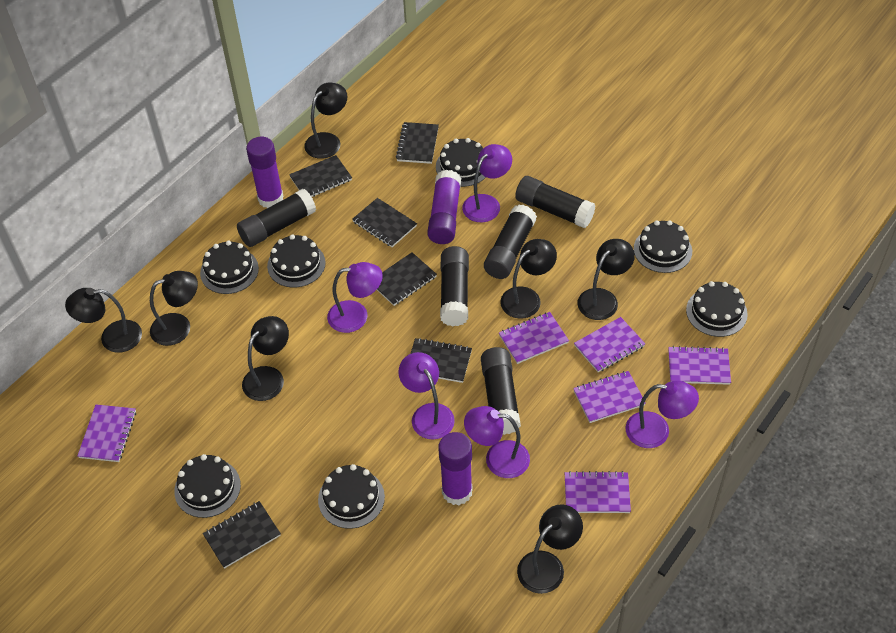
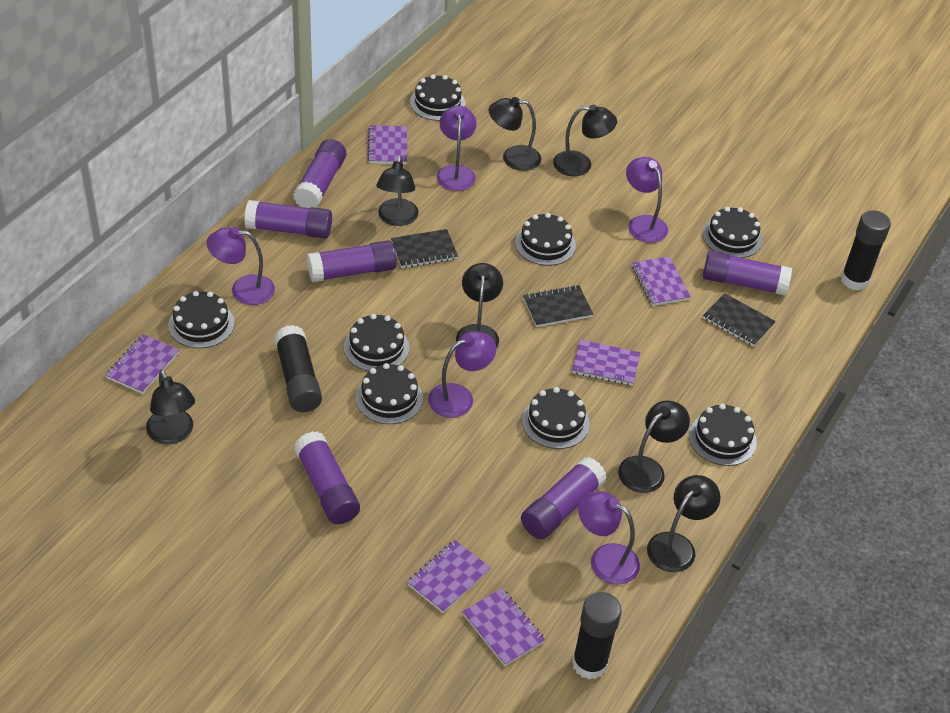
black cake: [174,454,241,518] [200,241,259,294] [267,234,326,287] [318,464,385,529] [436,138,486,187] [634,220,692,273] [686,281,748,337] = 7 -> [168,291,234,348] [344,314,409,371] [356,363,423,424] [410,74,466,121] [515,213,576,266] [522,387,590,449] [689,404,757,466] [703,207,762,258] = 8
black glue stick: [237,189,316,247] [440,246,469,326] [481,347,521,435] [484,204,537,279] [515,176,596,228] = 5 -> [274,325,322,412] [572,592,622,679] [841,210,891,291] = 3
black notebook: [203,501,281,569] [289,155,352,197] [352,198,417,247] [377,252,437,306] [396,122,439,164] [410,338,472,383] = 6 -> [391,229,458,268] [523,285,593,327] [703,293,776,347] = 3
purple glue stick: [246,137,284,208] [427,170,461,244] [438,432,472,505] = 3 -> [244,200,332,239] [293,139,346,208] [294,431,360,524] [307,240,397,282] [521,457,607,539] [703,251,792,296] = 6

